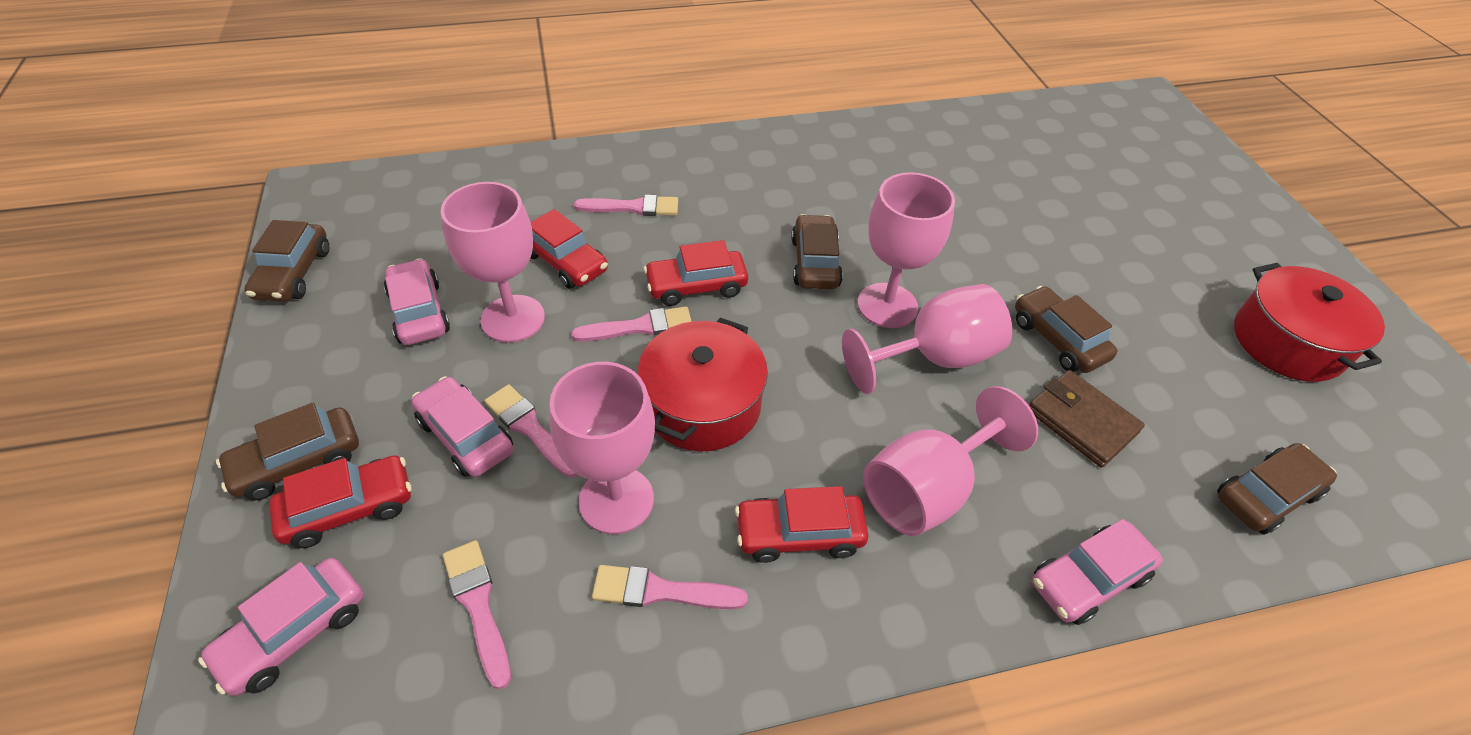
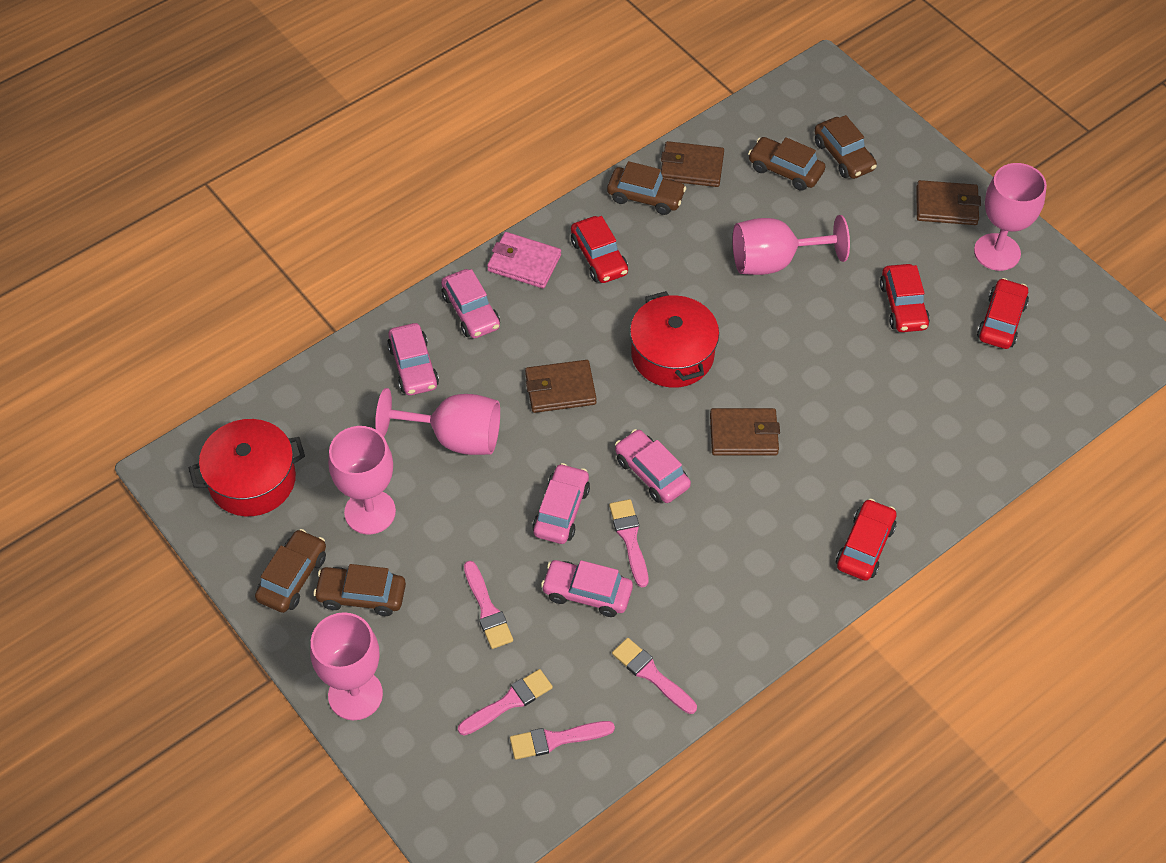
brown wallet: [1029,370,1145,468] = 1 -> [525,360,597,413] [661,141,724,187] [710,408,780,455] [916,180,981,225] = 4
pink car: [198,558,364,696] [384,258,450,345] [412,376,513,477] [1032,519,1163,625] = 4 -> [387,323,439,395] [441,269,500,338] [532,463,590,544] [541,560,633,617] [615,429,691,503] = 5
pink wallet: none = 0 -> [487,232,561,289] = 1

